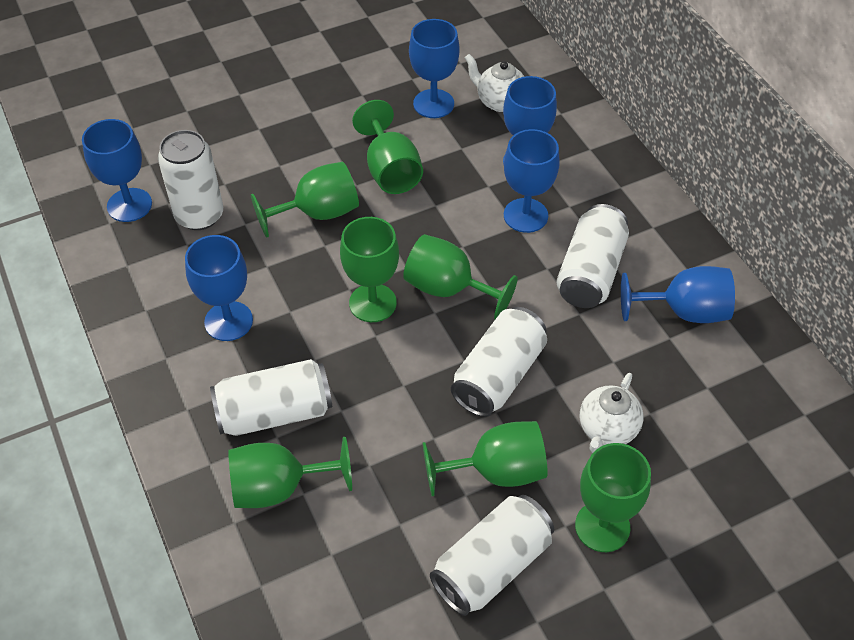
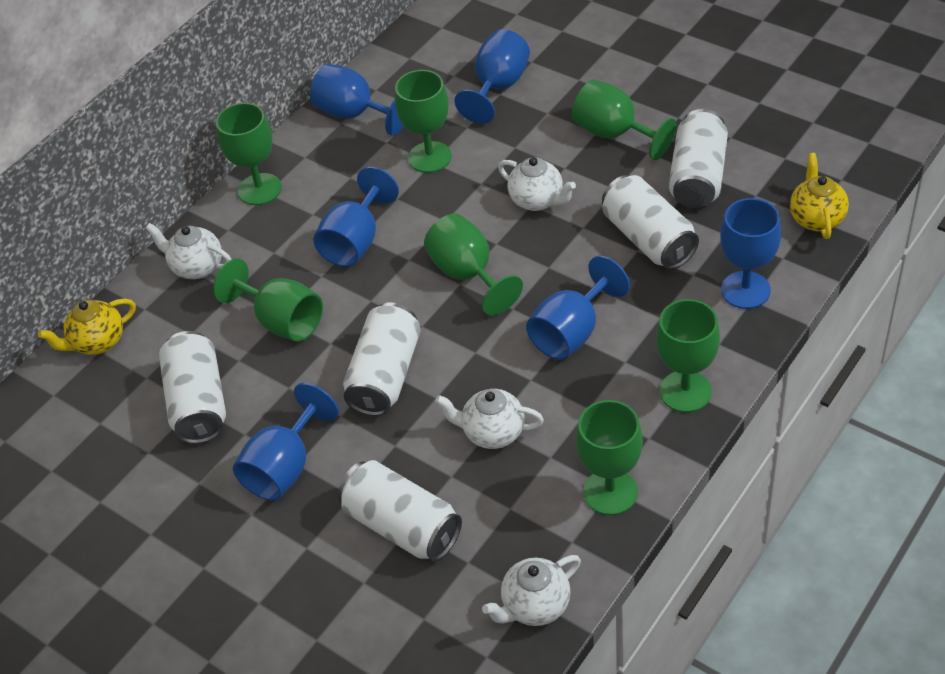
white teapot: [465,54,524,112] [580,373,644,453] = 2 -> [145,223,231,279] [435,389,544,449] [482,555,581,626] [498,157,576,211] = 4
yellow teapot: none = 0 -> [38,298,136,355] [790,153,849,239] = 2

